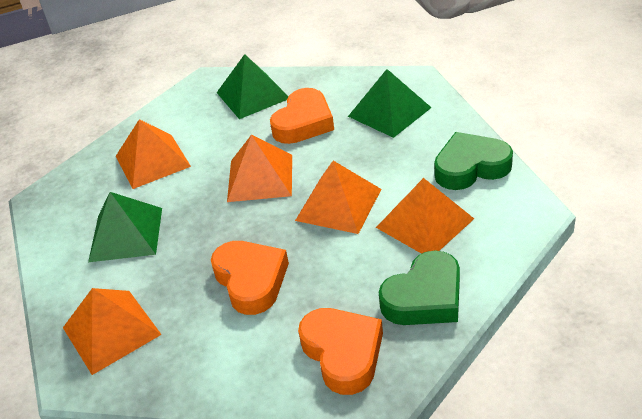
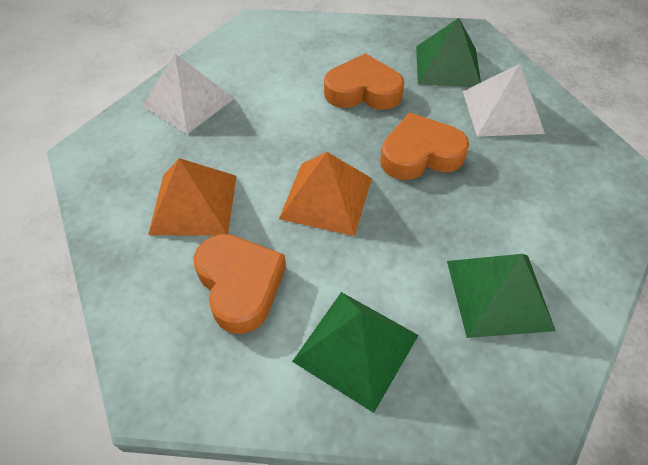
green heart: [379,251,460,325] [434,132,513,190] = 2 -> none = 0
orange pyramid: [63,288,162,375] [116,119,191,189] [227,135,292,202] [295,161,381,234] [376,178,474,254] = 5 -> [148,158,236,236] [279,152,372,236] = 2
white pyramid: none = 0 -> [142,54,235,134] [463,64,545,137] = 2

